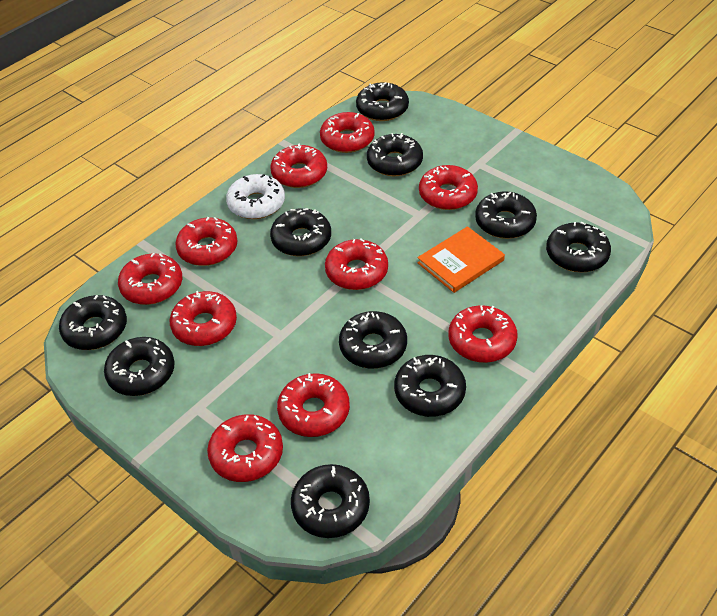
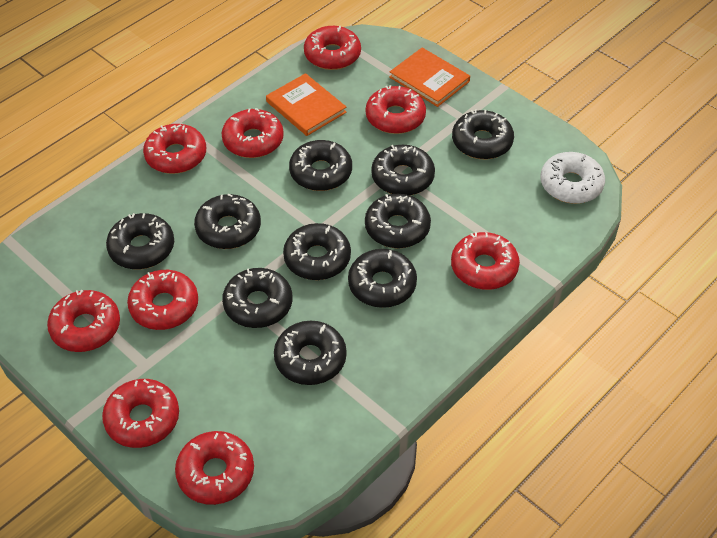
orange book: [417,226,505,293] = 1 -> [266,73,347,136] [389,48,470,107] = 2
red donut: [118,253,182,305] [170,291,237,346] [175,217,238,266] [207,414,283,482] [270,143,327,188] [277,373,350,437] [320,112,375,153] [325,239,388,290] [419,165,478,210] [448,305,518,363] = 10 -> [47,290,120,352] [102,379,179,448] [127,270,198,330] [143,124,206,174] [175,431,254,505] [221,108,284,158] [304,26,361,70] [366,85,426,134] [451,232,520,290] = 9

